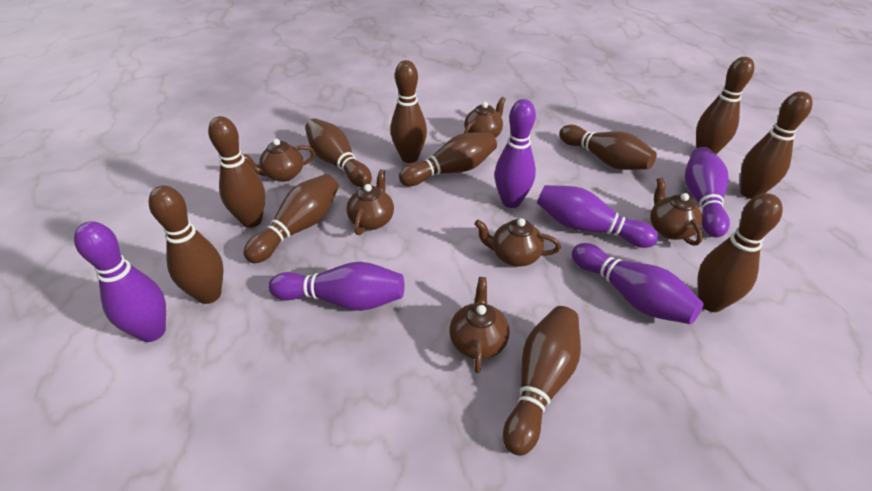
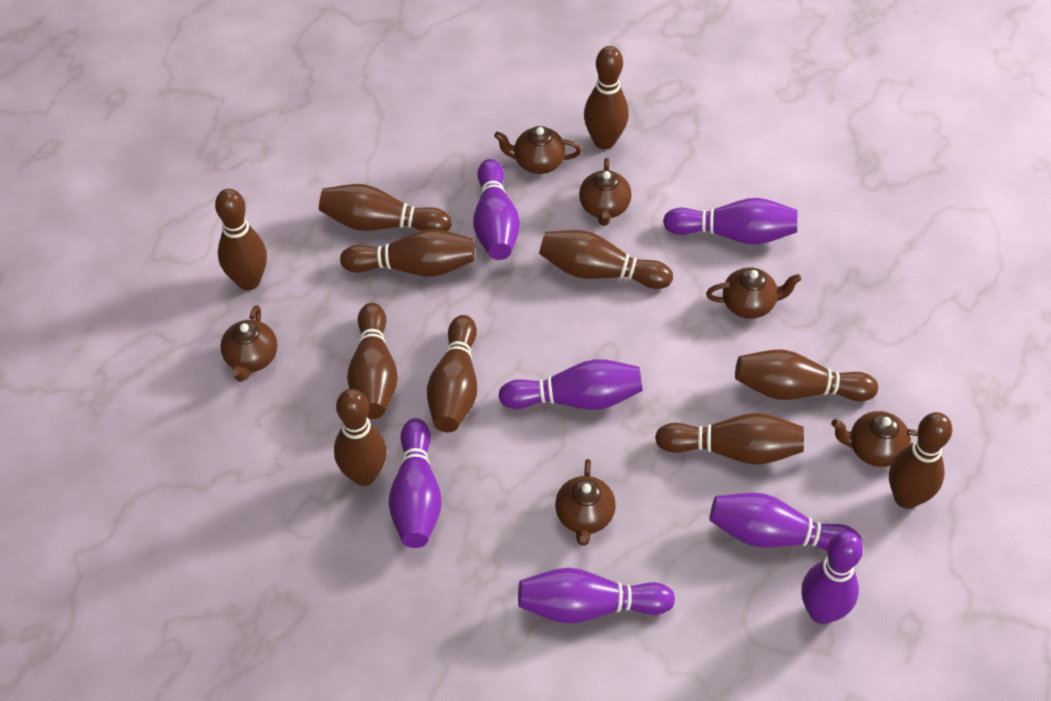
purple bowling pin: [74,222,166,342] [268,262,404,311] [494,99,536,208] [537,185,658,248] [572,243,704,324] [684,147,730,237] = 6 -> [389,418,442,548] [473,159,520,260] [498,359,643,410] [518,568,675,623] [663,198,797,244] [710,493,862,551] [801,531,863,624] = 7

